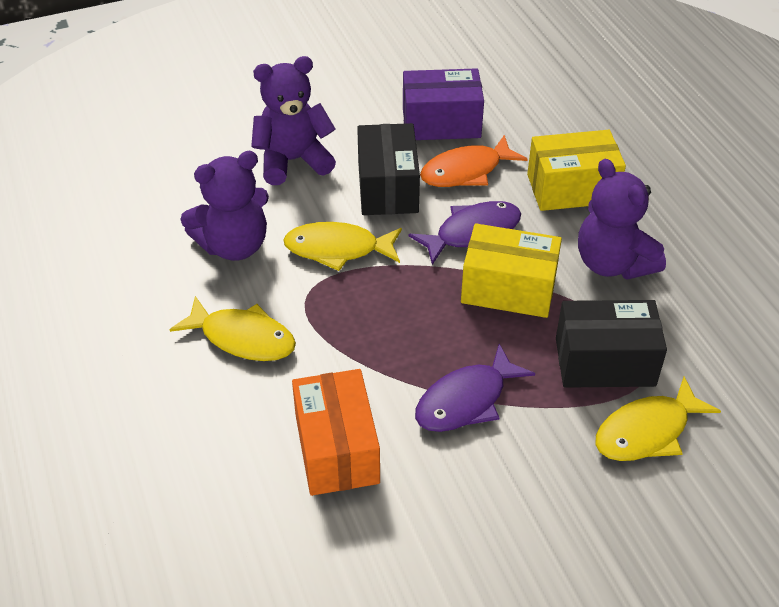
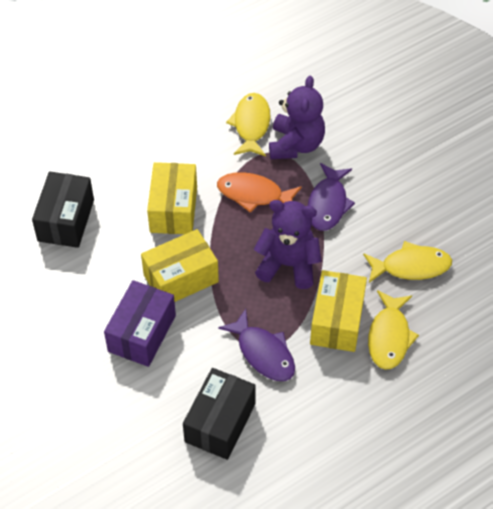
orange box: [292,369,380,496] = 1 -> none = 0
purple teddy bear: [180,151,269,261] [251,56,336,185] [578,159,666,280] = 3 -> [254,200,322,289] [269,76,325,159] = 2
yellow box: [461,224,562,318] [527,130,626,211] = 2 -> [141,229,219,302] [147,162,197,234] [310,270,367,352] = 3

